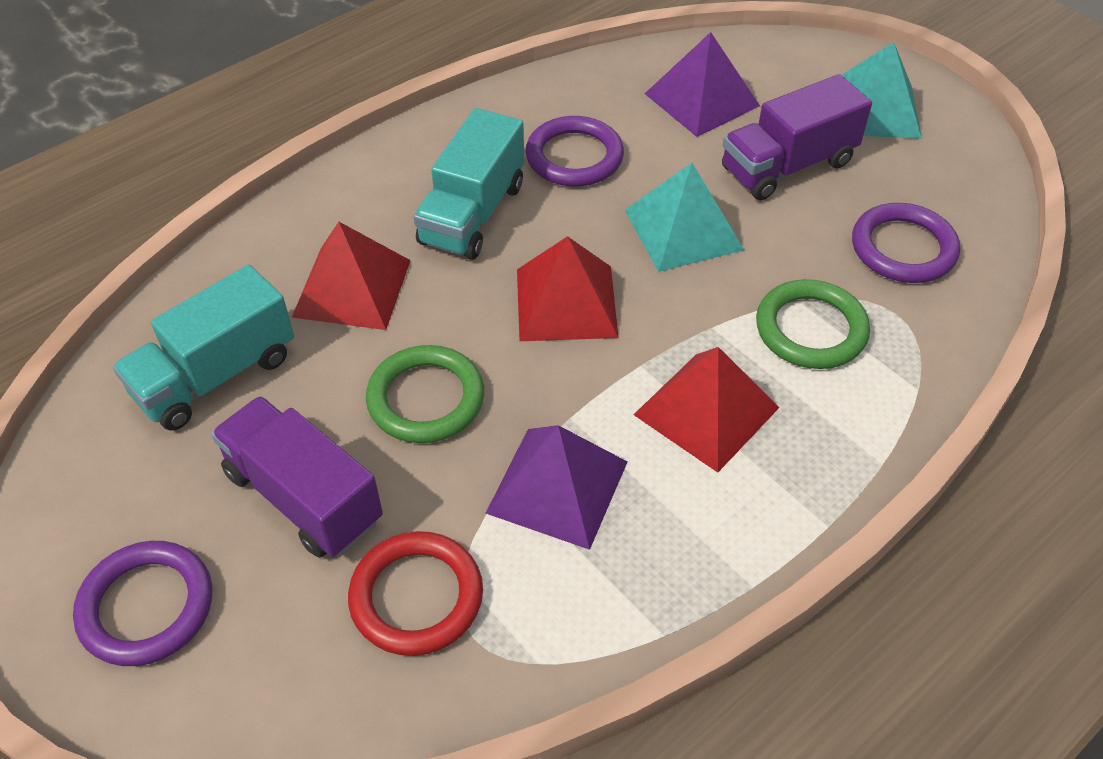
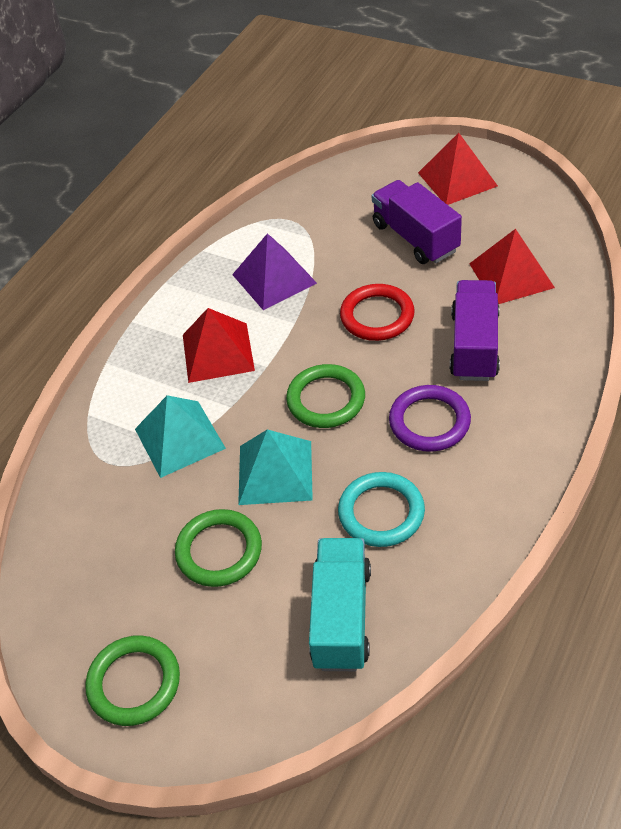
green ring: [366,345,484,443] [756,279,870,369] = 2 -> [85,635,180,726] [175,509,262,587] [286,364,365,428] = 3
purple pyramid: [486,425,627,550] [645,32,760,137] = 2 -> [232,233,317,310] = 1
purple ring: [73,541,212,666] [526,116,624,187] [852,203,960,283] = 3 -> [389,385,471,452] = 1
turquoise ring: none = 0 -> [338,472,425,547] = 1
turquoise truck: [113,265,294,431] [413,108,524,260] = 2 -> [309,538,371,671] = 1

